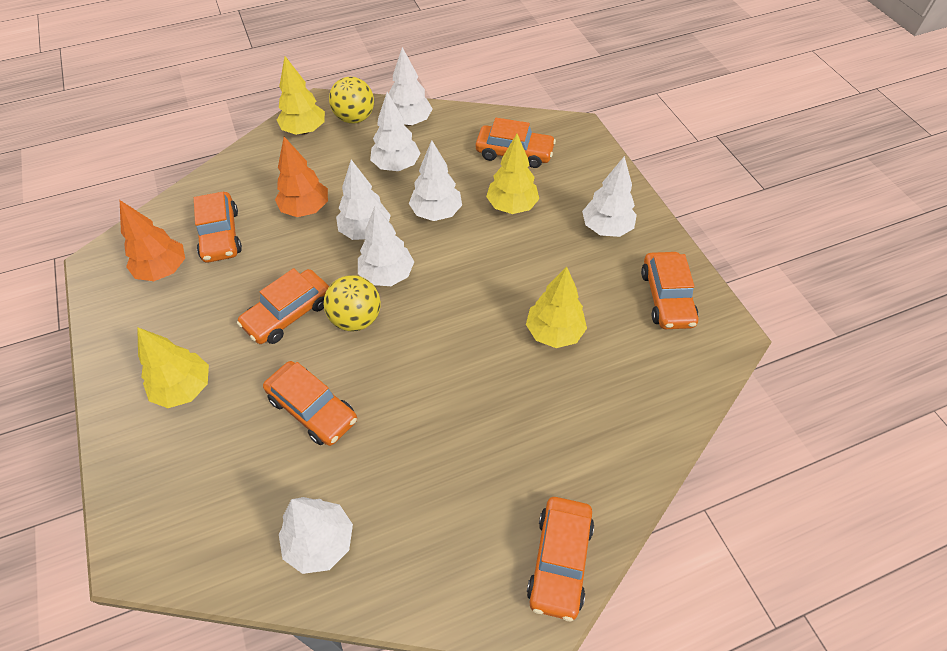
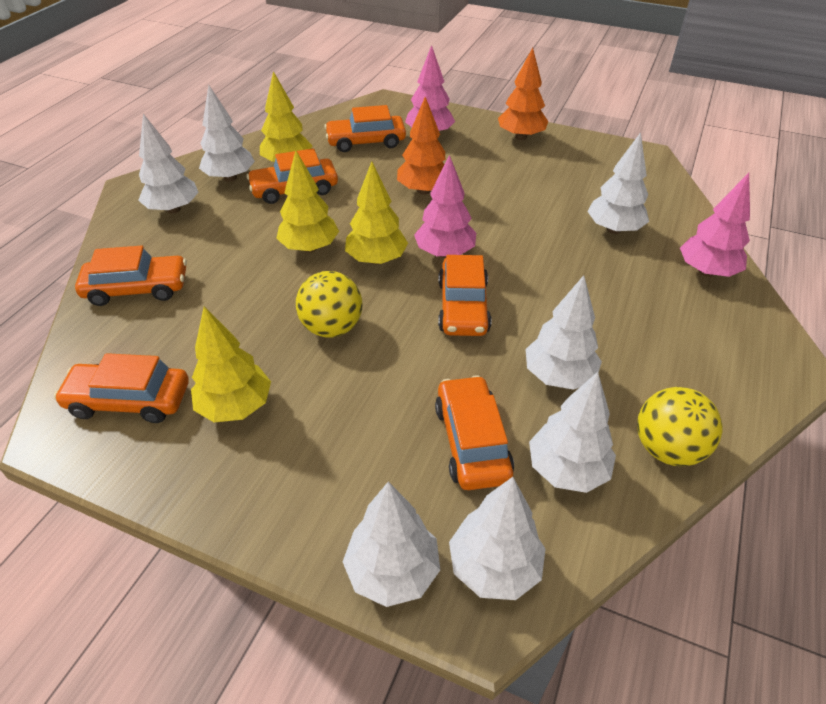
pink tree: none = 0 -> [405,45,455,131] [414,155,476,258] [680,173,750,277] = 3

